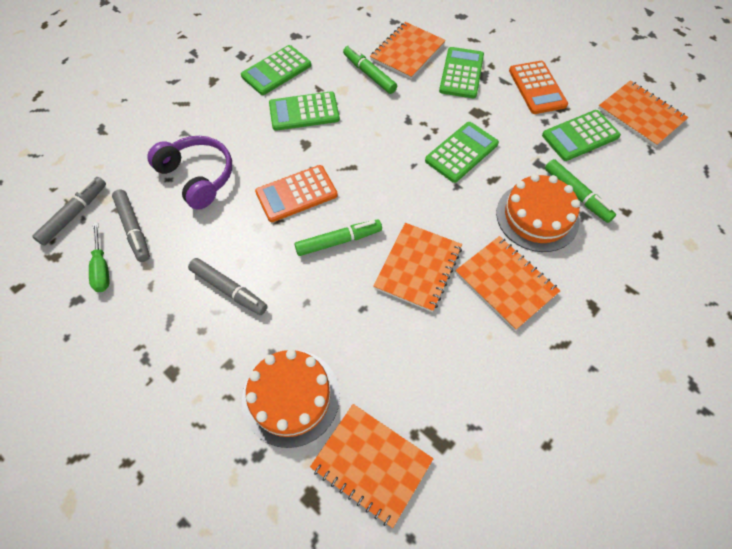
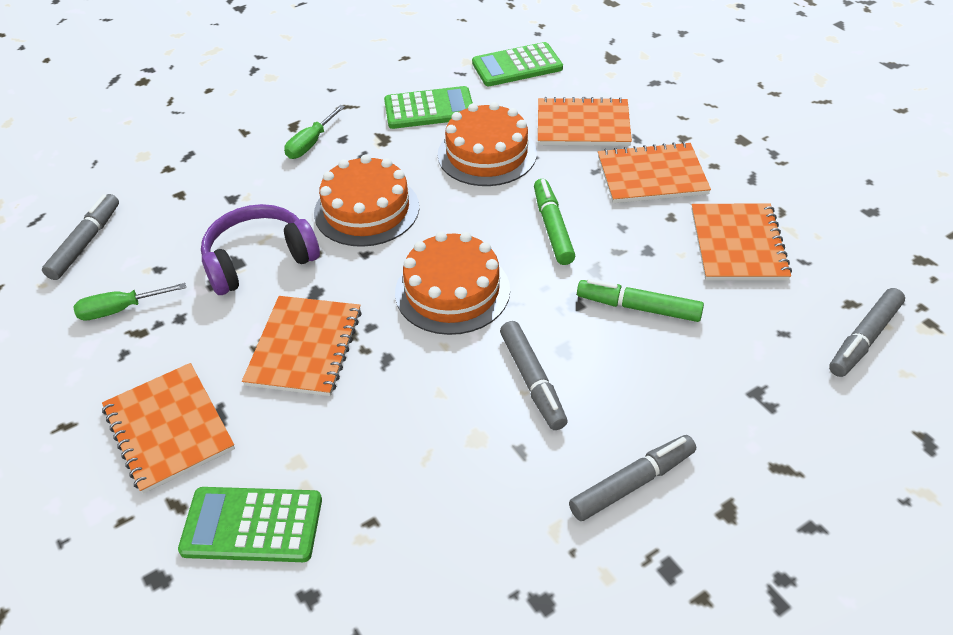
green calculator: [241,45,311,95] [269,91,340,131] [425,122,499,183] [439,47,484,98] [542,110,621,161] = 5 -> [178,487,322,562] [384,86,473,129] [472,42,563,86] = 3
green marker: [294,219,382,256] [343,45,397,94] [545,159,616,223] = 3 -> [534,179,575,265] [577,279,704,322] = 2
green screwdriver: [89,222,109,292] = 1 -> [73,283,186,320] [284,105,345,159] = 2
grey marker: [32,177,106,246] [112,190,150,262] [188,258,268,315] = 3 -> [42,194,119,280] [500,321,567,430] [569,435,696,521] [829,288,905,377] = 4
orange cake: [242,349,340,448] [496,174,580,252] = 2 -> [314,154,419,247] [395,231,510,335] [438,102,537,186] = 3
orange calculator: [255,165,338,222] [509,61,568,114] = 2 -> none = 0

